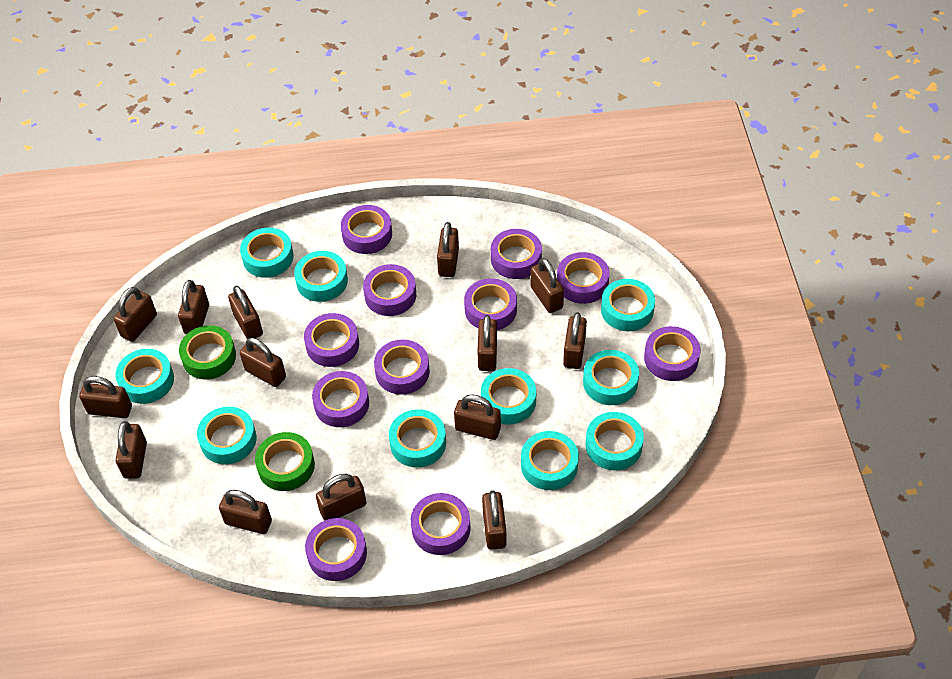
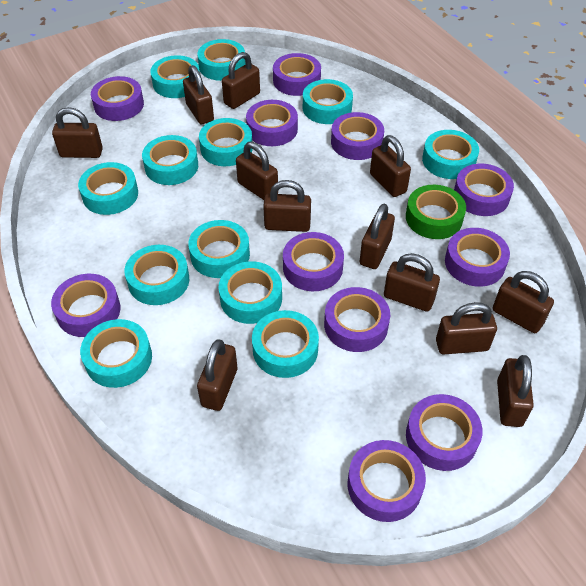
brown padlock: [79,376,132,418] [114,287,157,342] [116,421,147,479] [178,280,209,334] [219,490,272,534] [228,286,263,339] [240,338,286,387] [316,474,366,521] [437,222,459,277] [454,395,501,440] [477,315,497,371] [482,490,507,550] [531,258,564,313] [563,312,587,369] = 14 -> [52,107,103,158] [183,65,214,124] [197,339,238,411] [222,52,260,109] [236,142,278,200] [263,180,311,232] [360,204,395,269] [370,135,411,197] [384,253,440,312] [436,302,497,354] [493,271,554,333] [497,355,534,427] = 12
green tape: [179,325,236,380] [255,432,315,491] = 2 -> [406,185,466,239] = 1
turquoise tape: [115,349,174,404] [197,407,257,464] [240,228,294,278] [294,251,348,302] [389,409,446,468] [481,368,536,425] [521,431,579,490] [583,350,639,405] [586,412,644,470] [601,279,655,331] = 10 -> [78,162,138,215] [80,319,152,388] [124,245,189,305] [142,135,198,185] [150,55,200,98] [188,220,250,278] [198,39,246,81] [199,118,253,166] [219,261,282,324] [252,310,319,378] [303,79,353,124] [422,130,479,179] = 12

